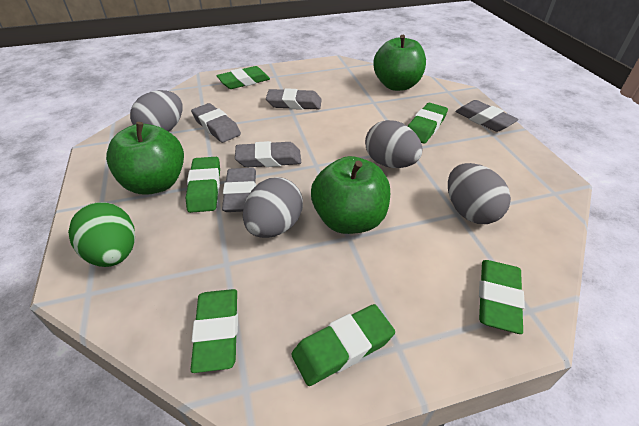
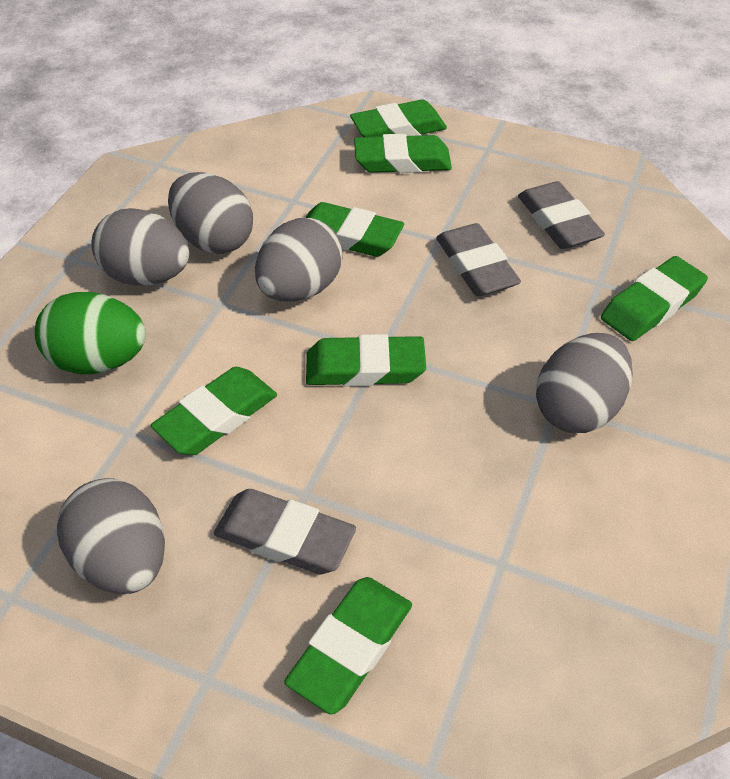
green apple: [106,122,184,195] [311,156,390,234] [373,35,426,91] = 3 -> none = 0
green eraser: [186,157,220,213] [191,289,238,373] [216,66,270,89] [291,304,395,386] [408,103,448,143] [479,260,525,334] = 6 -> [151,367,277,455] [284,577,412,715] [305,202,404,257] [306,334,426,387] [350,99,447,137] [354,134,452,173] [601,256,708,341] = 7
grey egg: [130,90,183,132] [243,177,303,238] [365,120,422,168] [448,163,511,224] = 4 -> [57,478,165,594] [91,208,189,285] [168,172,253,254] [255,218,343,302] [536,333,633,433] = 5
grey eraser: [191,103,241,143] [222,168,256,212] [235,141,301,168] [266,88,322,110] [455,100,519,132] = 5 -> [214,489,356,574] [436,223,521,296] [518,181,605,249] = 3

